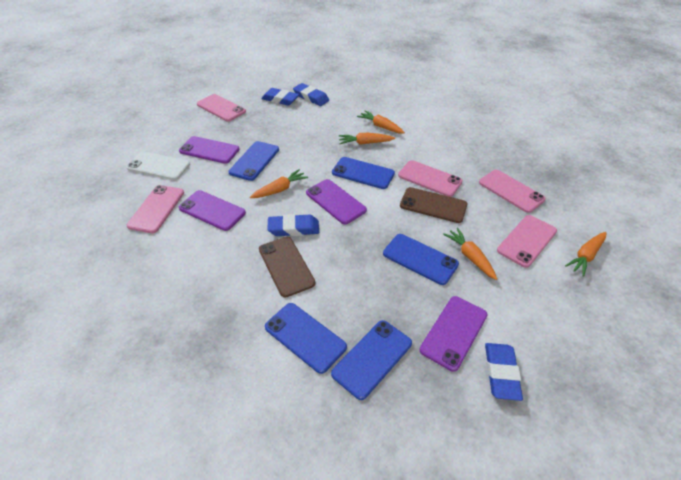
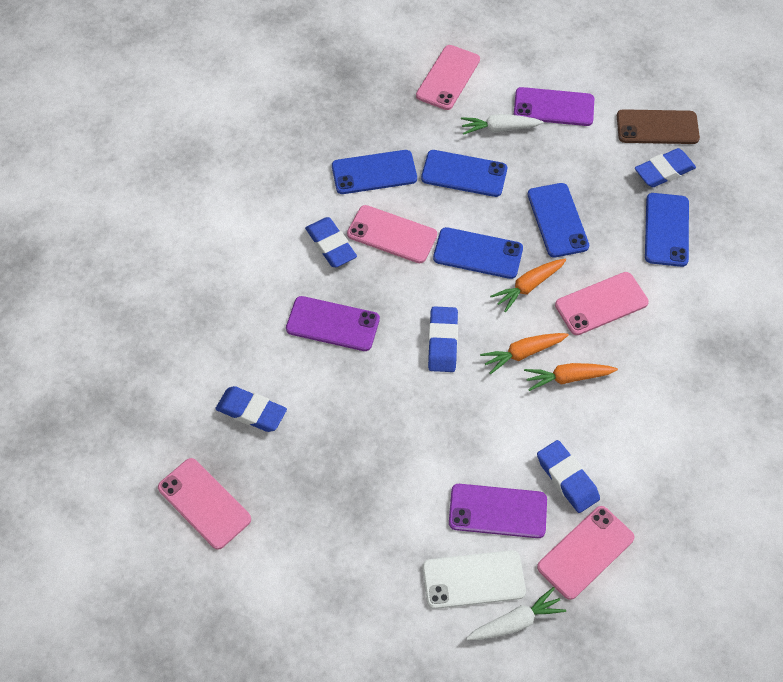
blue eraser: [261,88,299,106] [268,214,319,236] [293,83,329,106] [485,343,523,401] = 4 -> [215,386,287,432] [305,217,357,267] [428,306,458,372] [537,440,600,513] [635,148,696,187] = 5
brown phone: [259,237,315,297] [400,187,468,223] = 2 -> [617,109,700,144] = 1
orange carrot: [250,169,308,198] [339,133,395,145] [357,110,405,134] [443,227,497,280] [565,232,606,277] = 5 -> [480,333,569,374] [490,259,566,312] [524,363,618,391] = 3
purple phone: [179,136,240,164] [179,190,246,231] [306,179,367,224] [419,296,488,372] = 4 -> [286,296,380,351] [449,484,547,538] [514,87,594,126] = 3
white carrot: none = 0 -> [461,114,544,135] [466,587,566,640] = 2

